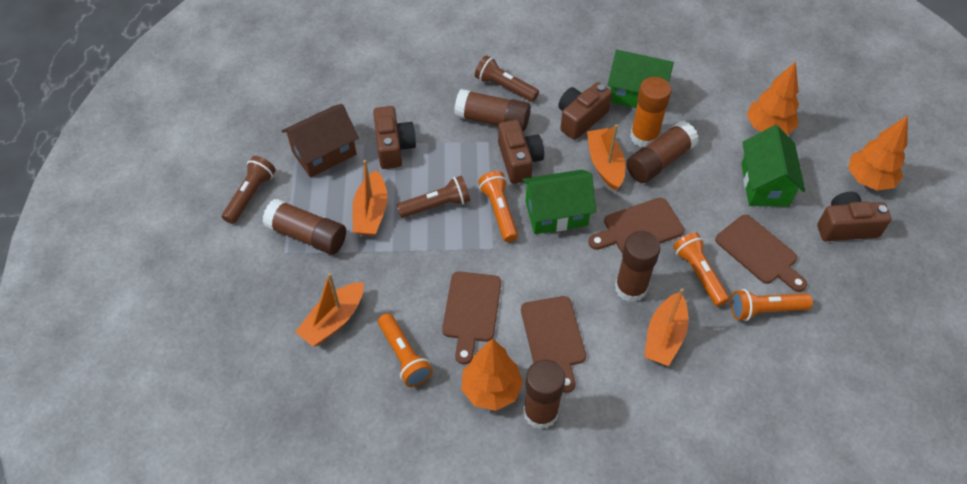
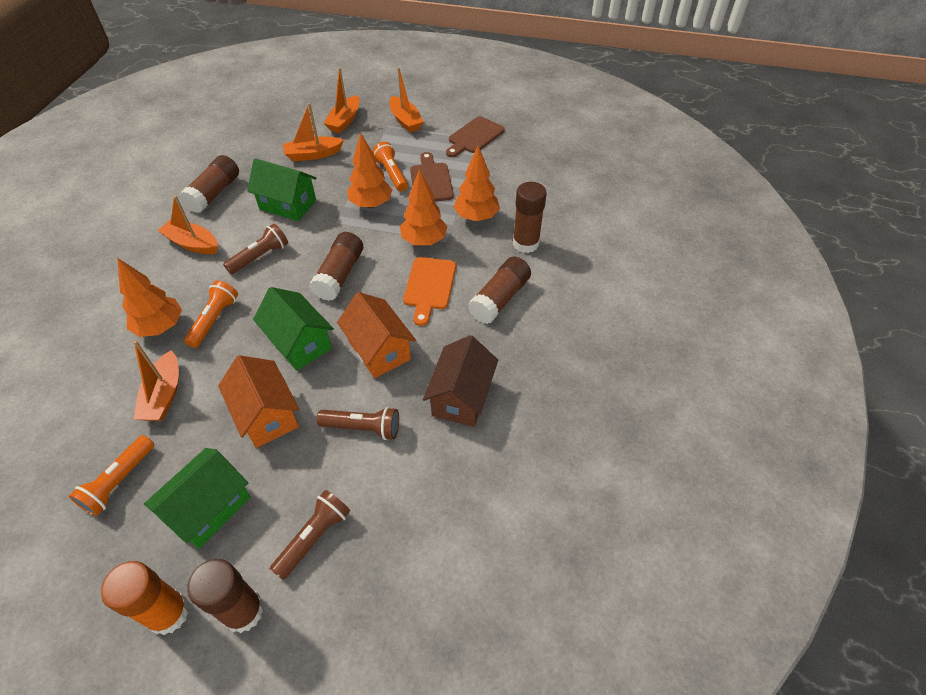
brown camera: [373,106,416,169] [498,120,544,184] [558,82,612,140] [817,192,892,241] = 4 -> none = 0
brown cutting board: [442,271,501,365] [521,296,586,393] [588,198,684,253] [715,215,807,292] = 4 -> [410,152,454,202] [446,116,505,157] = 2
orange boat: [295,273,364,346] [352,160,387,236] [587,124,625,190] [644,288,688,366] = 4 -> [133,341,179,421] [157,195,217,254] [283,103,344,161] [323,67,360,133] [390,67,424,132] = 5
orange cutting board: none = 0 -> [403,257,456,326] = 1
orange flashlight: [378,313,433,387] [478,171,518,242] [673,232,730,307] [731,289,813,321] = 4 -> [69,435,154,516] [184,281,238,348] [372,142,408,191] = 3
orange house: none = 0 -> [218,355,300,448] [337,292,416,378] = 2
orange tree: [461,338,523,411] [747,62,799,135] [848,116,908,190] = 3 -> [117,258,182,337] [347,132,392,208] [400,169,447,245] [454,146,500,221] = 4

